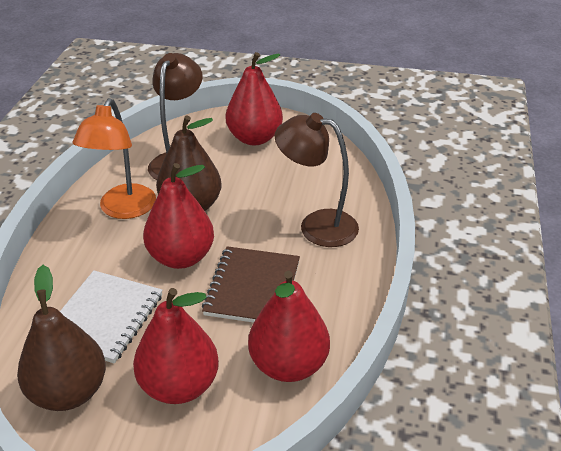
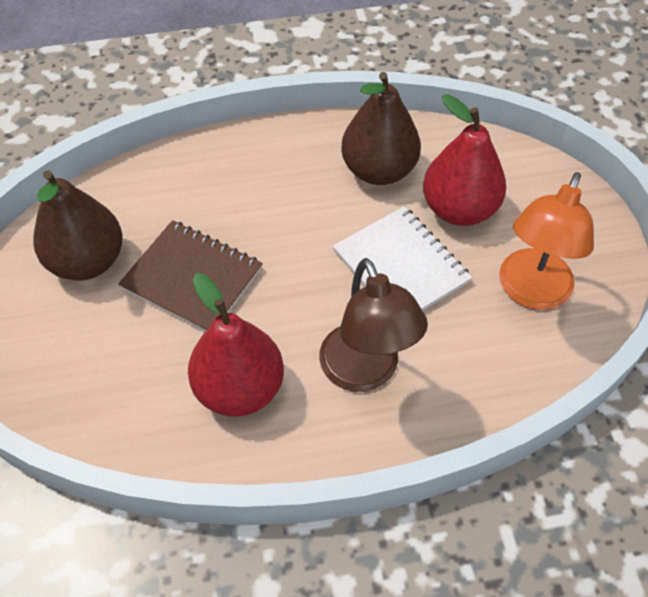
brown lamp: [148,53,203,180] [275,113,359,247] = 2 -> [319,258,428,392] = 1
red pear: [133,288,219,404] [143,163,214,269] [226,52,283,145] [248,271,330,382] = 4 -> [188,273,284,417] [423,94,506,226] = 2

